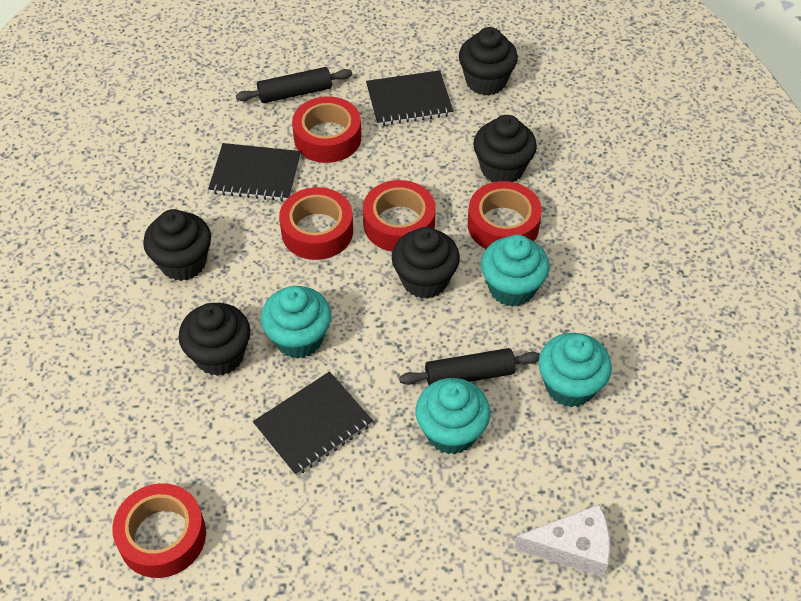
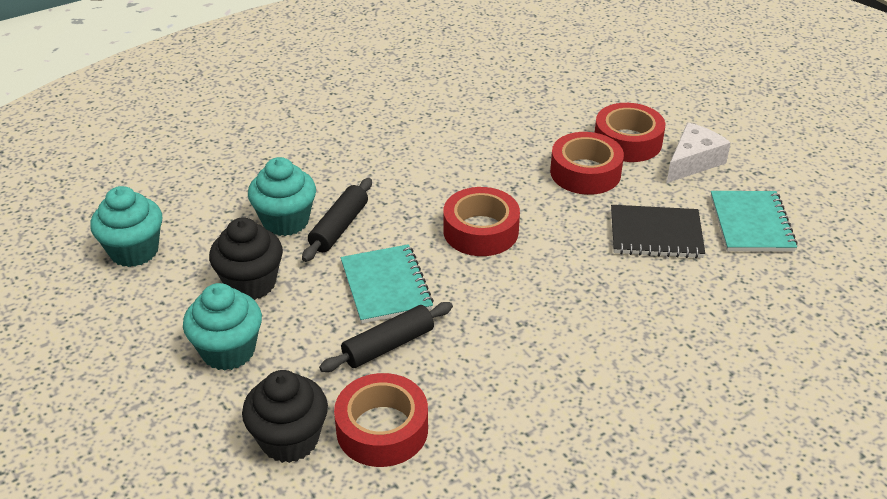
black cupcake: [143,209,211,281] [179,303,250,376] [392,227,460,299] [459,27,518,95] [473,115,537,182] = 5 -> [209,217,283,300] [242,370,328,463] = 2
black notebook: [208,143,301,201] [253,371,373,476] [366,70,453,126] = 3 -> [611,205,705,259] = 1
red tape: [112,483,206,578] [279,187,353,260] [292,96,361,163] [363,180,436,252] [468,181,542,249] = 5 -> [334,373,428,467] [443,187,520,256] [550,132,624,195] [595,103,665,162] = 4
turquoise cupcake: [261,286,332,359] [416,378,490,454] [481,235,550,307] [538,333,612,407] = 4 -> [90,186,162,267] [183,283,262,371] [248,157,316,236] = 3
turquoise notebook: none = 0 -> [341,244,434,324] [711,191,798,252] = 2

